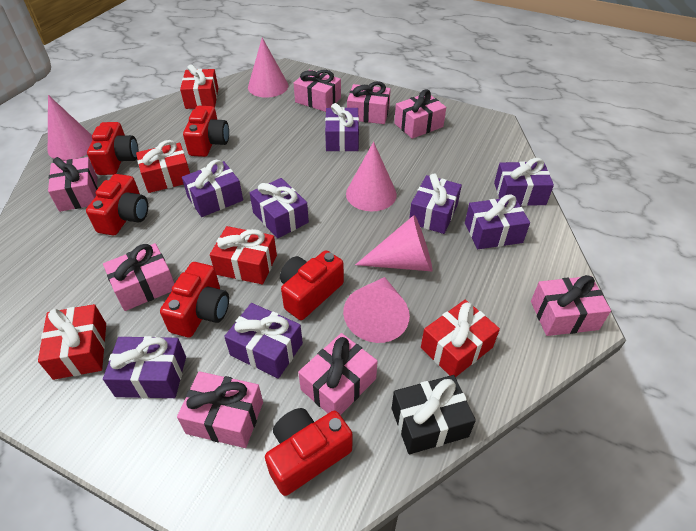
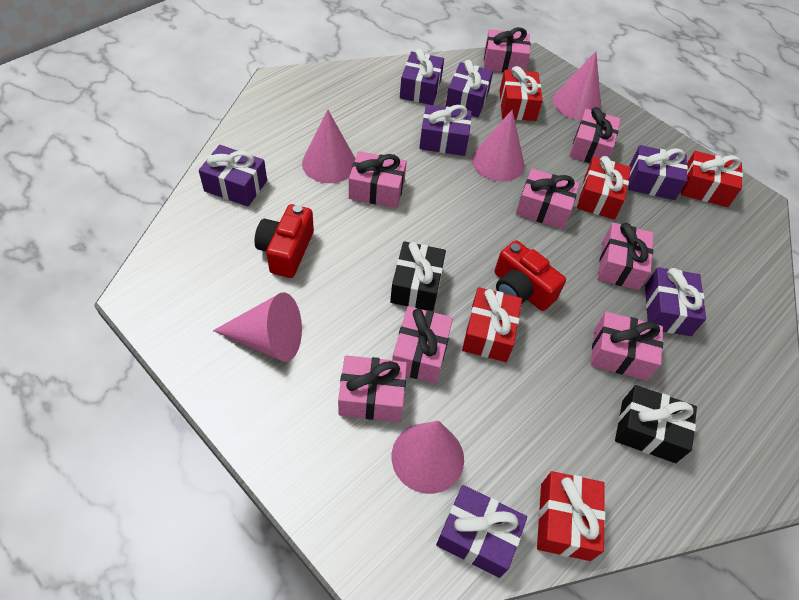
black gift: [392,375,476,454] = 1 -> [390,241,446,311] [615,385,697,463] = 2
purple gift: [103,336,186,398] [182,160,243,217] [224,303,303,379] [250,178,309,238] [325,103,359,152] [409,173,462,234] [465,194,530,249] [494,158,554,206] = 8 -> [199,145,267,207] [400,48,444,105] [419,104,472,156] [436,485,527,578] [445,60,493,117] [628,145,688,200] [645,267,706,336] = 7
red camera: [86,174,148,235] [87,122,138,175] [160,262,229,337] [183,106,229,157] [265,408,353,496] [280,250,344,320] = 6 -> [254,204,314,278] [495,240,566,311] = 2

